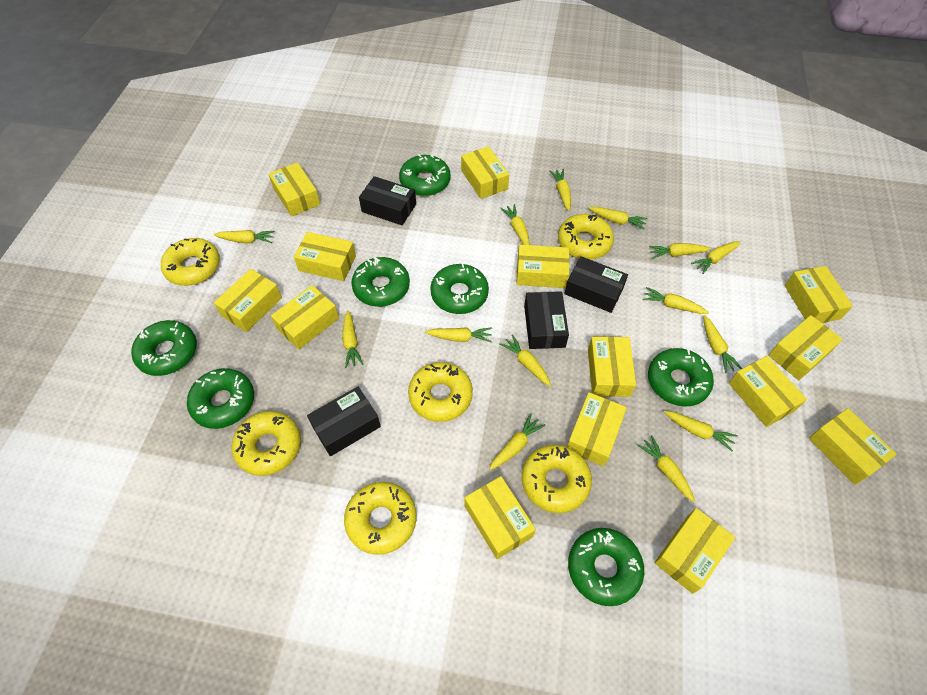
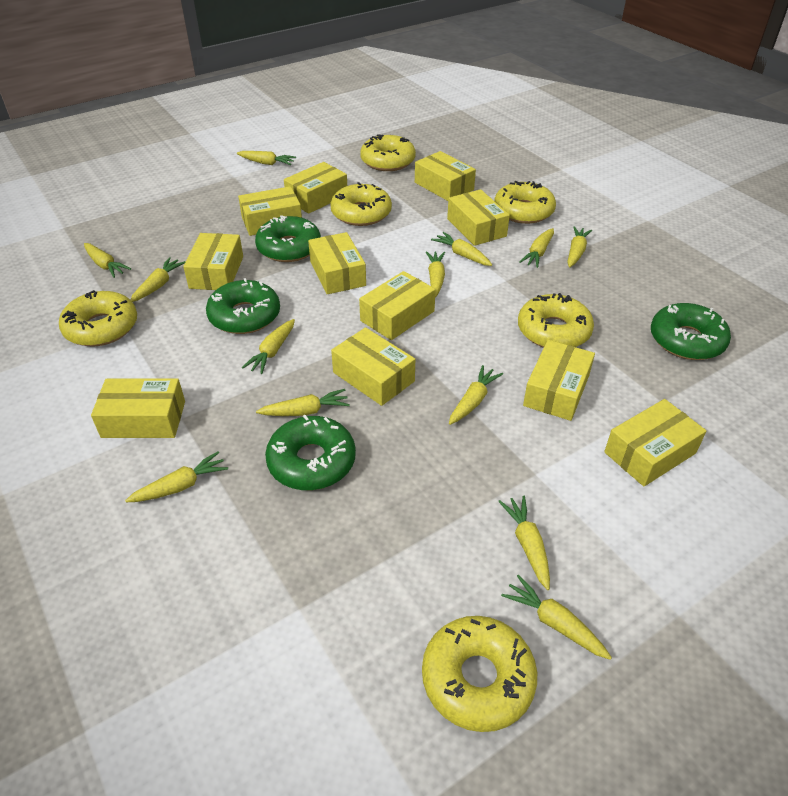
black box: [307,387,381,456] [359,176,416,225] [524,291,569,349] [564,256,628,313] = 4 -> none = 0
green donut: [131,320,197,376] [187,368,254,429] [351,257,410,307] [399,154,451,196] [430,263,489,314] [568,528,644,606] [648,348,714,407] = 7 -> [206,278,280,334] [255,215,321,262] [265,415,356,490] [651,303,731,360] = 4
yellow box: [214,269,282,332] [269,162,320,217] [271,285,339,349] [294,232,356,281] [461,146,509,199] [464,476,536,559] [516,245,570,288] [567,392,627,466] [588,336,636,397] [655,508,735,594] [729,356,807,427] [768,315,843,380] [784,266,853,323] [809,408,897,485] = 14 -> [91,378,185,438] [183,233,243,290] [238,186,302,236] [284,162,347,214] [308,232,366,294] [331,327,415,406] [359,271,436,340] [415,151,476,201] [447,189,510,246] [523,340,595,421] [604,399,706,487] = 11
yellow carrot: [214,230,275,243] [342,310,364,368] [425,327,492,343] [489,414,546,470] [499,334,552,387] [500,204,530,245] [550,169,571,211] [589,207,648,230] [637,435,695,502] [643,287,709,314] [649,243,711,259] [664,411,738,451] [691,241,741,274] [703,315,742,373] = 14 -> [84,243,131,278] [125,451,228,502] [130,257,185,302] [237,151,296,165] [242,319,295,374] [256,389,350,416] [426,251,445,297] [431,232,492,266] [449,365,503,425] [498,495,550,590] [501,575,612,660] [519,228,554,268] [567,226,592,267] = 13

